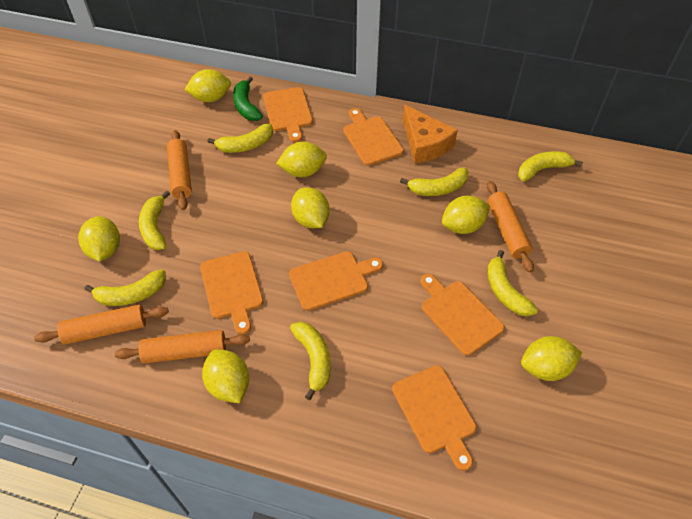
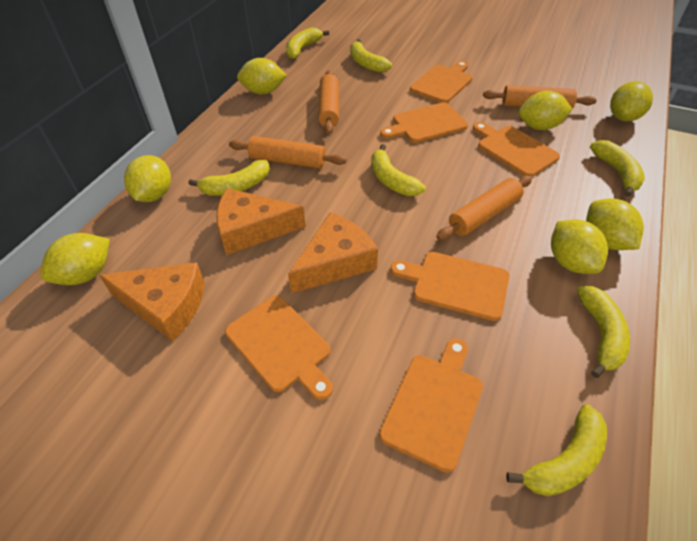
green banana: [233,77,263,121] = 1 -> none = 0
orange cheese: [403,105,458,164] = 1 -> [99,263,205,341] [216,188,306,255] [288,212,378,293] = 3

